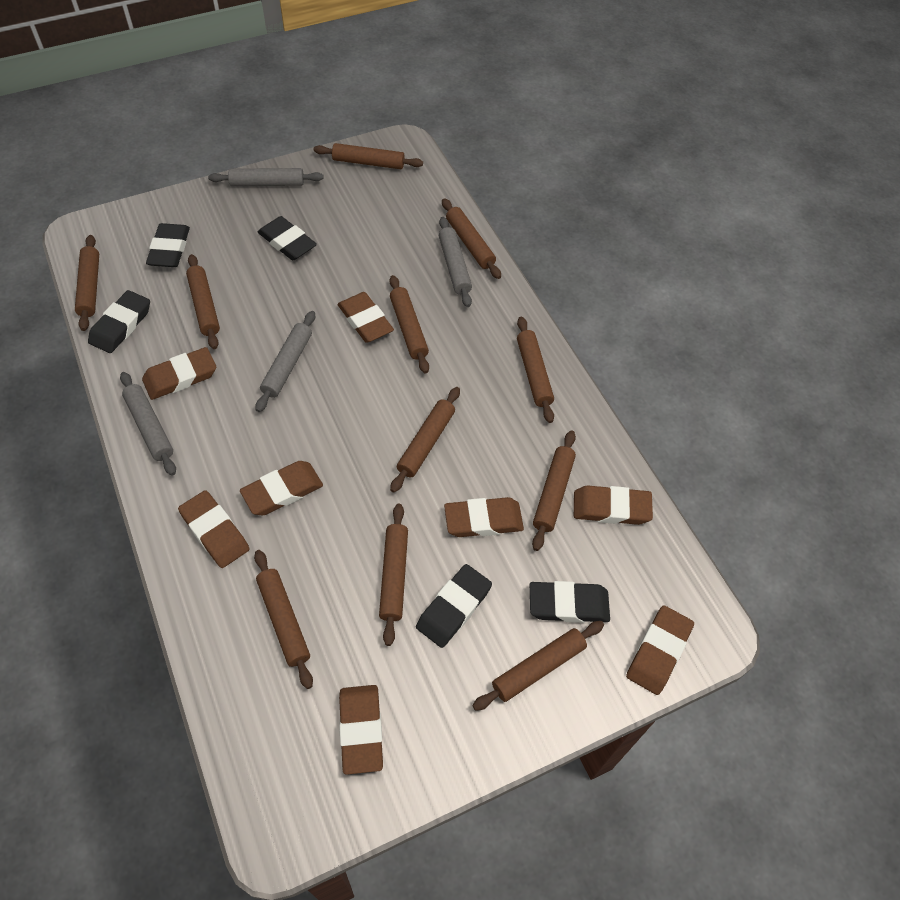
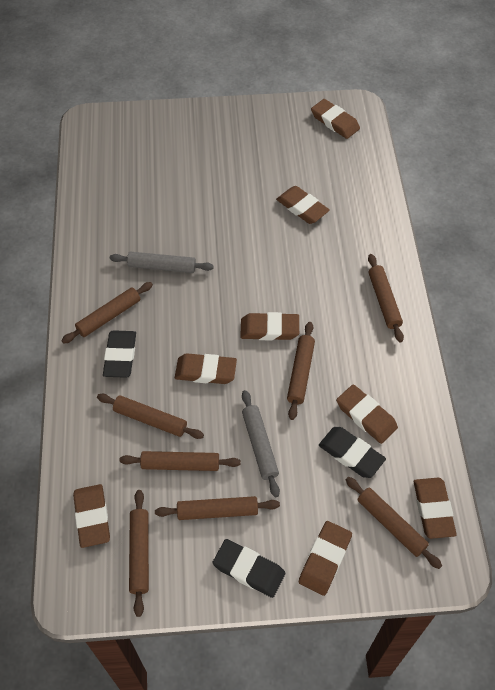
black eraser: [88,290,150,353] [146,223,190,267] [258,216,317,260] [416,564,492,648] [530,581,610,623] = 5 -> [103,330,136,378] [212,539,285,598] [319,427,386,478] = 3
brown rolling pin: [75,235,99,331] [186,254,220,349] [254,550,313,689] [314,143,423,169] [379,504,408,646] [389,275,429,373] [390,387,460,493] [442,198,501,279] [472,621,604,711] [517,317,554,423] [532,430,576,551] = 11 -> [61,282,153,344] [97,394,204,439] [119,451,241,471] [129,490,149,617] [155,496,280,520] [287,322,315,420] [346,477,442,569] [368,254,404,342] = 8
grey rolling pin: [120,372,176,476] [208,168,324,186] [255,311,315,412] [439,217,472,307] = 4 -> [110,252,214,273] [242,390,280,497] = 2

